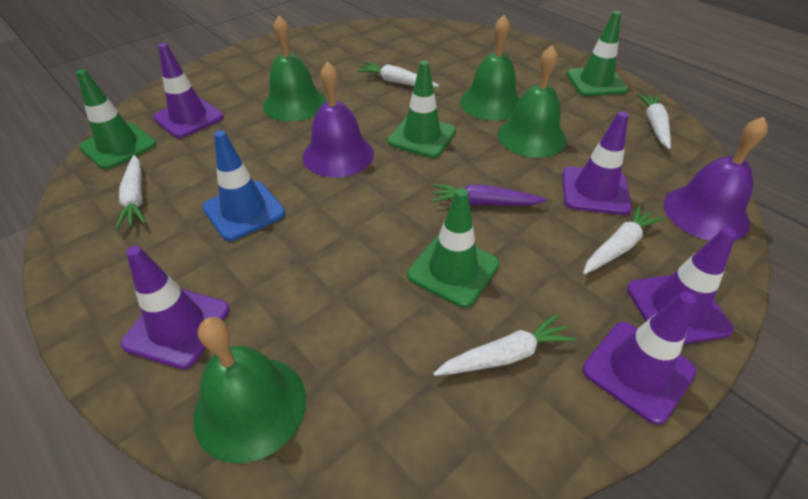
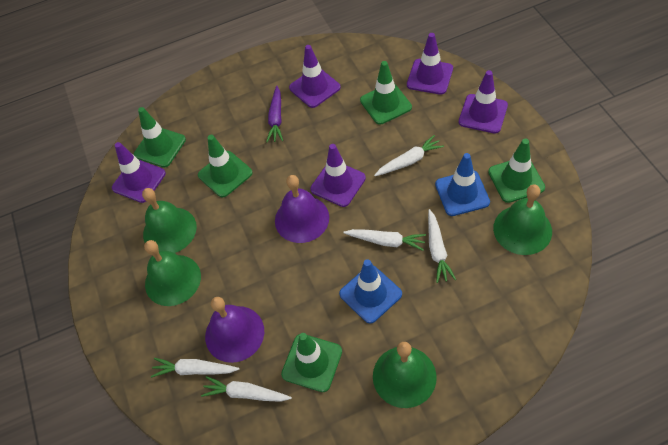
blue traffic cone: [202,130,285,241] = 1 -> [339,259,402,324] [435,153,490,216] = 2
green traffic cone: [76,69,156,169] [387,60,456,158] [407,188,499,308] [566,11,628,96] = 4 -> [134,107,186,168] [198,135,253,197] [281,333,342,392] [360,61,412,125] [488,139,545,203] = 5

